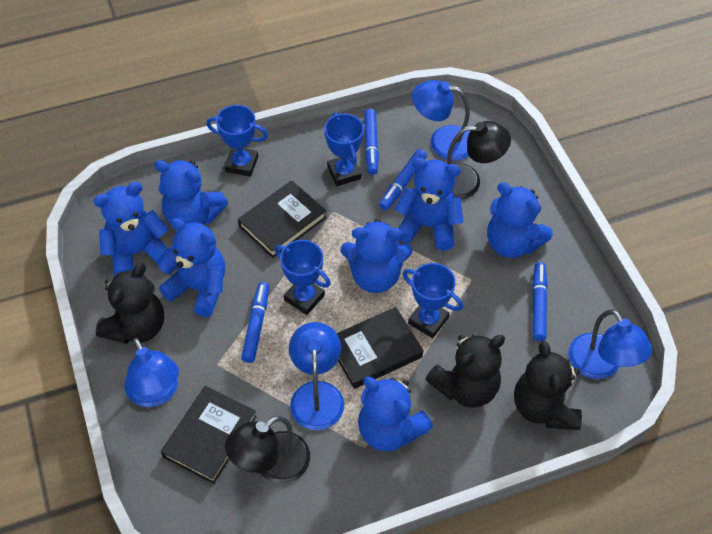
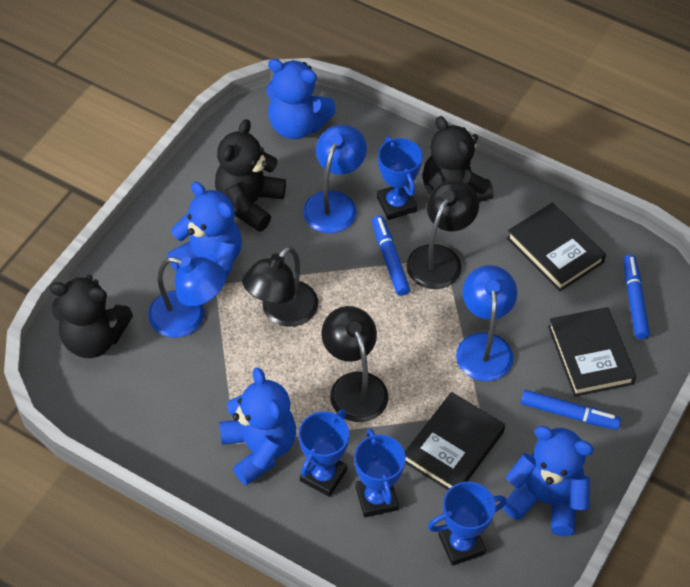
black lamp: [225,416,310,483] [447,121,511,199] = 2 -> [242,247,318,327] [322,306,388,422] [406,180,479,289] = 3
blue lamp: [125,338,179,407] [289,322,344,430] [412,80,470,161] [568,310,652,379] = 4 -> [148,257,226,338] [303,125,367,233] [456,265,517,381] = 3
blue marker: [241,282,269,363] [364,109,379,175] [379,149,427,210] [533,262,548,341] = 4 -> [372,216,410,296] [521,390,621,430] [623,254,650,339] = 3
blue teddy bear: [93,182,169,276] [154,160,228,225] [158,218,225,317] [341,219,412,293] [358,377,433,451] [395,158,463,251] [487,182,553,258] = 7 -> [167,182,242,278] [219,367,296,485] [266,59,336,139] [503,426,594,536] = 4

